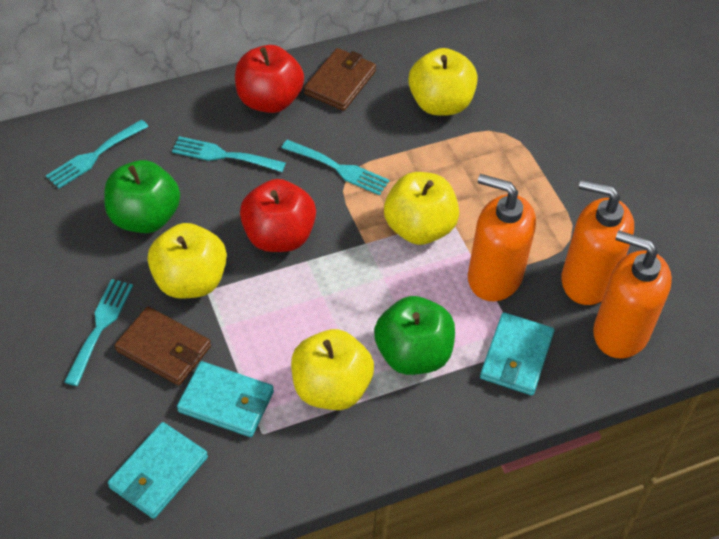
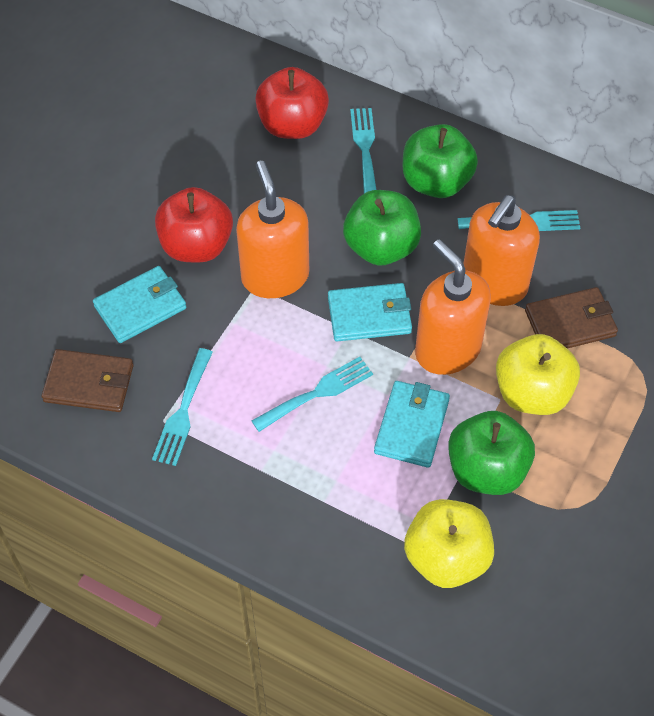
green apple: [104,160,180,233] [374,296,455,375] = 2 -> [343,190,421,266] [403,124,478,198] [448,411,535,495] = 3
yellow apple: [147,223,227,299] [291,329,374,410] [384,172,459,245] [408,48,478,116] = 4 -> [404,499,494,588] [496,334,580,415] = 2

